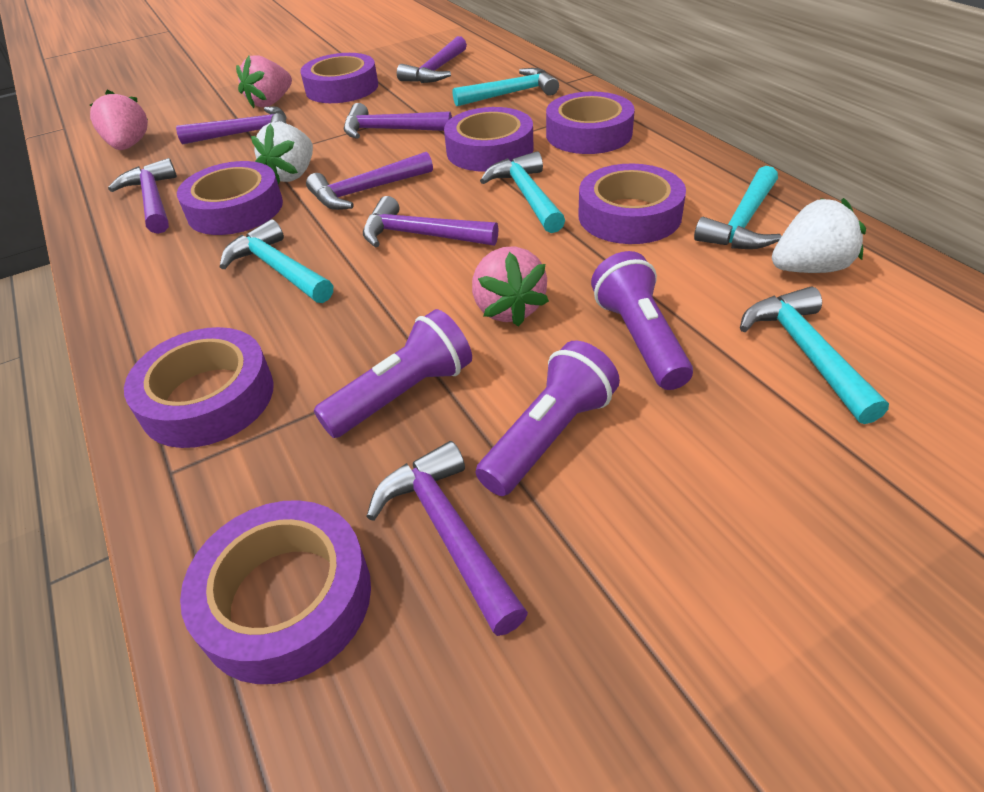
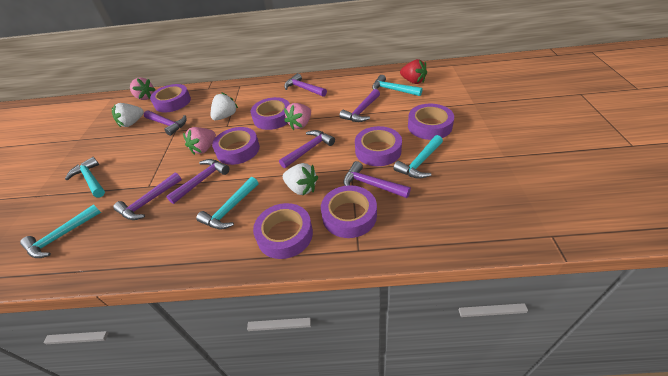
purple flashlight: [314,309,472,438] [476,340,620,496] [591,251,693,390] = 3 -> none = 0
red strawberry: none = 0 -> [400,59,427,84] = 1
white strawberry: [251,122,313,184] [772,198,866,273] = 2 -> [112,103,144,127] [211,92,238,120] [283,163,318,195] = 3

